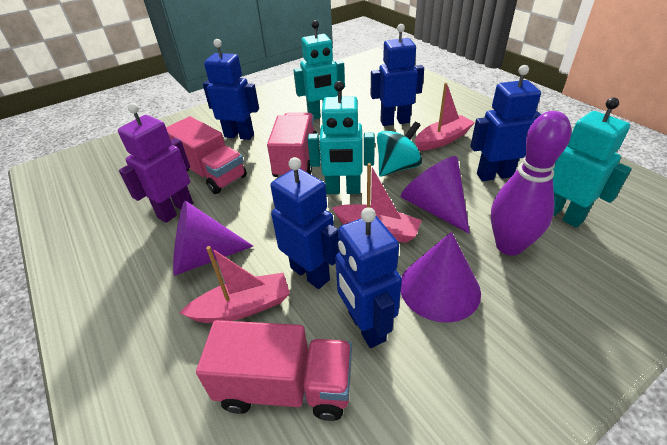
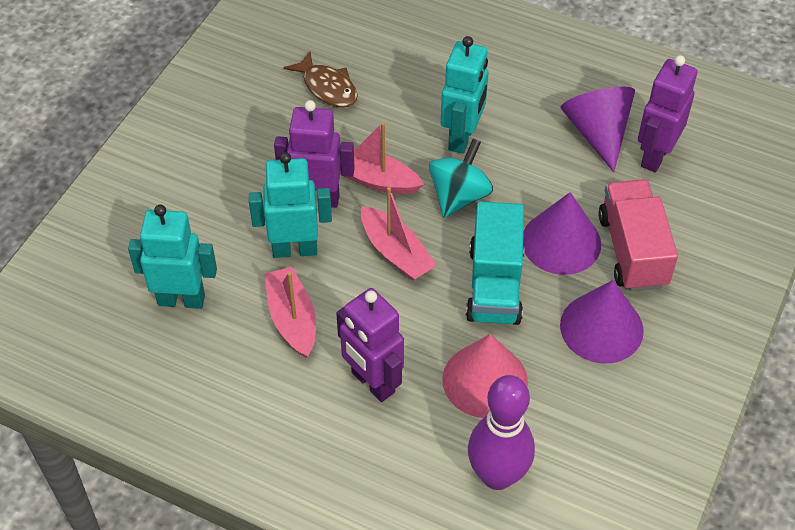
blue robot: [203,39,259,140] [271,157,339,289] [335,207,402,348] [371,24,424,126] [471,65,541,181] = 5 -> none = 0
brown fish: none = 0 -> [284,51,358,108] = 1
pink cone: none = 0 -> [442,334,528,418] = 1
pink truck: [166,116,247,194] [196,320,352,421] [267,113,317,178] = 3 -> [598,179,678,291] = 1
purple robot: [118,103,193,223] = 1 -> [274,100,355,208] [336,288,404,402] [638,55,697,172] = 3
turquoise truck: none = 0 -> [466,201,525,325] = 1

